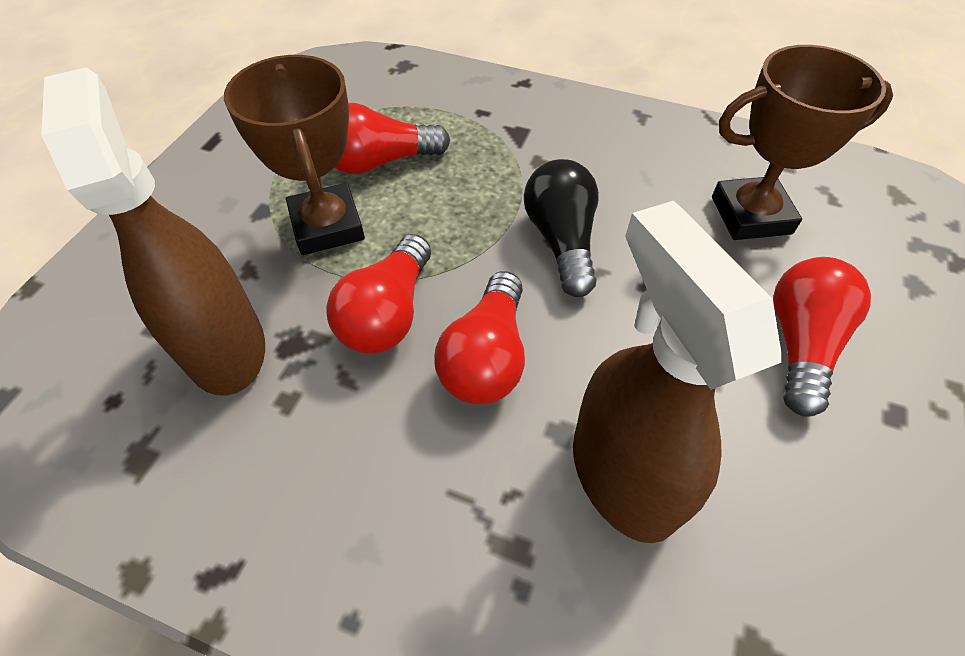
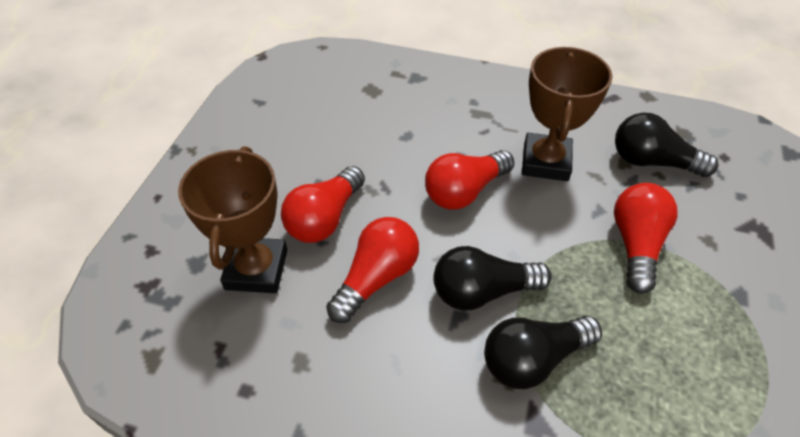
black light bulb: [524,159,599,297] = 1 -> [433,246,552,310] [484,316,602,389] [615,113,719,177] = 3
brown spray bottle: [41,67,265,396] [573,201,782,543] = 2 -> none = 0

